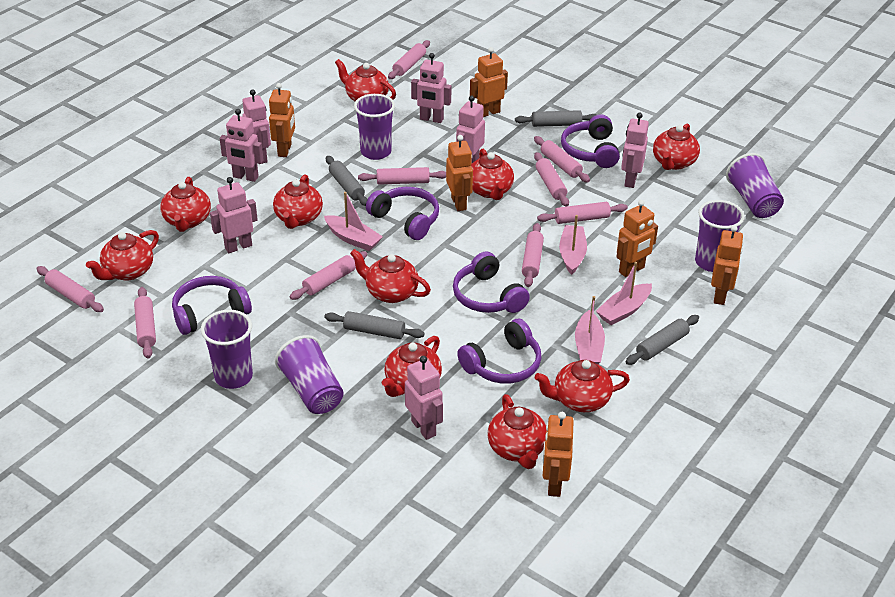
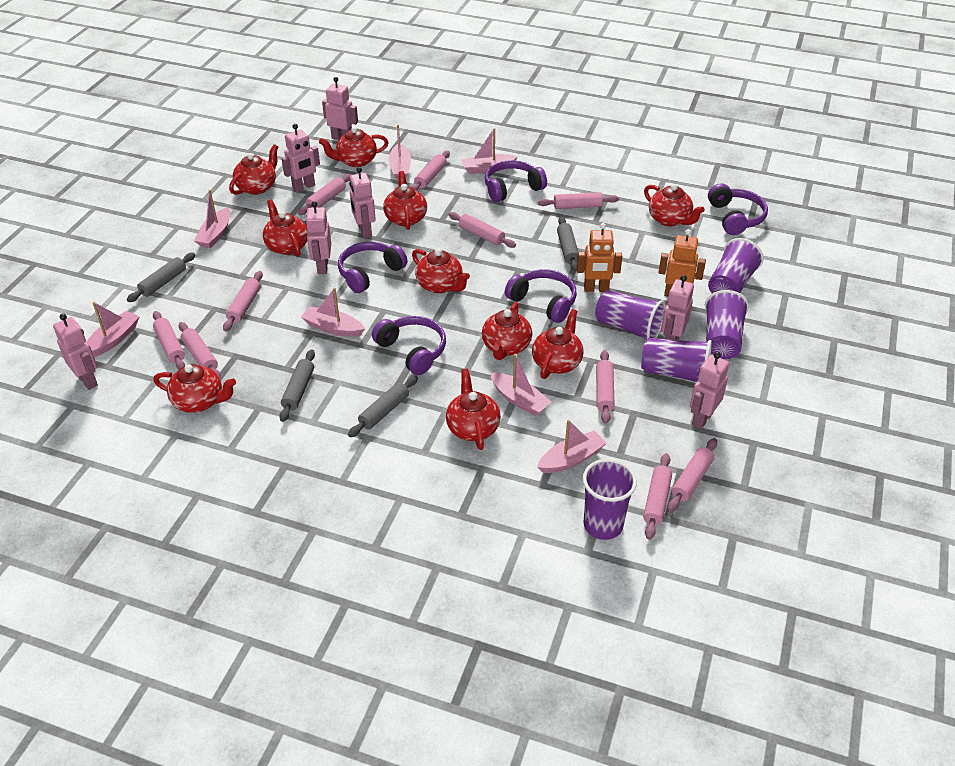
orange robot: [269,83,295,157] [446,135,473,211] [470,47,508,117] [543,412,574,497] [617,200,658,277] [711,225,744,305] = 6 -> [577,223,622,292] [659,229,706,297] = 2
pink boat: [324,192,383,251] [559,215,587,275] [575,296,605,364] [596,262,652,325] = 4 -> [87,302,140,357] [194,190,230,248] [301,288,365,337] [389,125,411,180] [461,128,518,174] [490,354,552,416] [537,420,606,473] = 7
pink rolling pin: [36,266,104,312] [134,287,156,359] [290,251,367,300] [358,167,446,185] [388,40,430,79] [522,223,544,287] [534,136,590,183] [534,152,569,207] [537,202,628,224] = 9 -> [153,311,185,369] [179,322,221,378] [223,271,263,332] [298,174,352,215] [411,151,450,191] [448,212,516,248] [538,192,619,209] [596,350,615,424] [643,453,672,540] [668,438,717,512] = 10

